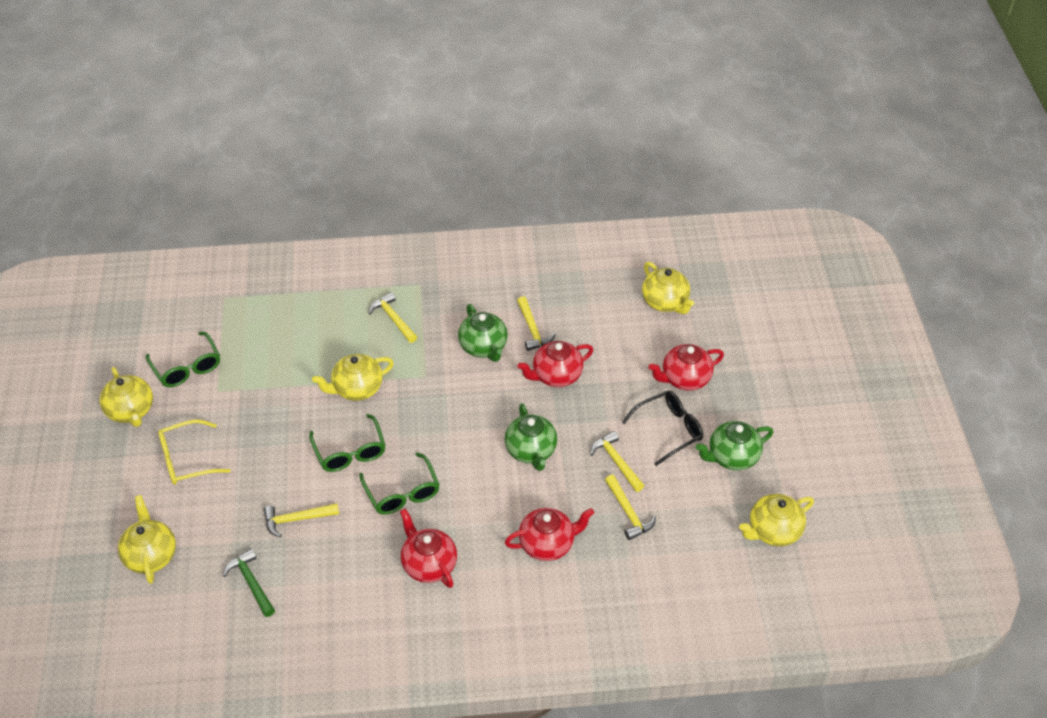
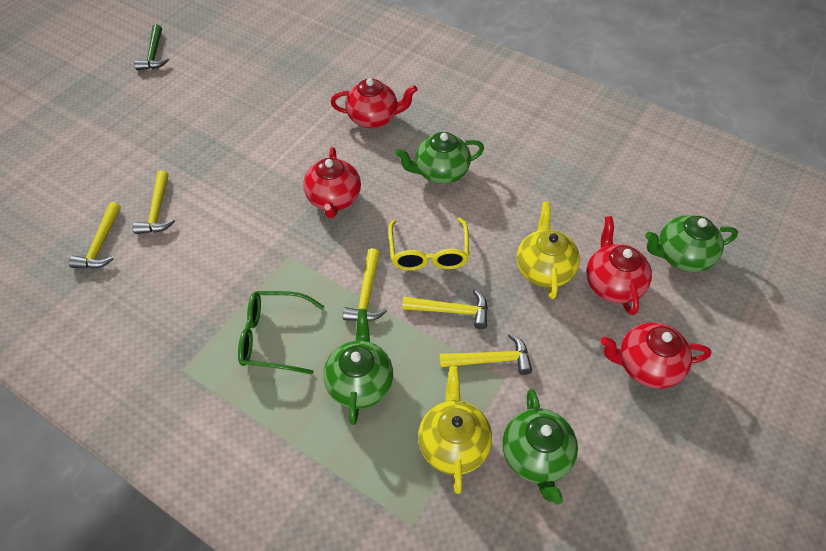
black glasses: [622,391,703,466] = 1 -> none = 0
green glasses: [146,332,220,387] [309,414,386,472] [359,452,440,515] = 3 -> [238,291,325,374] = 1
green teapot: [458,304,508,362] [505,403,558,471] [696,421,773,471] = 3 -> [323,309,393,425] [395,132,484,184] [502,389,578,505] [645,215,738,272] = 4
yellow teapot: [100,367,153,427] [118,495,176,584] [312,354,394,401] [642,262,694,314] [739,494,814,546] = 5 -> [418,366,492,494] [517,202,580,299] = 2

